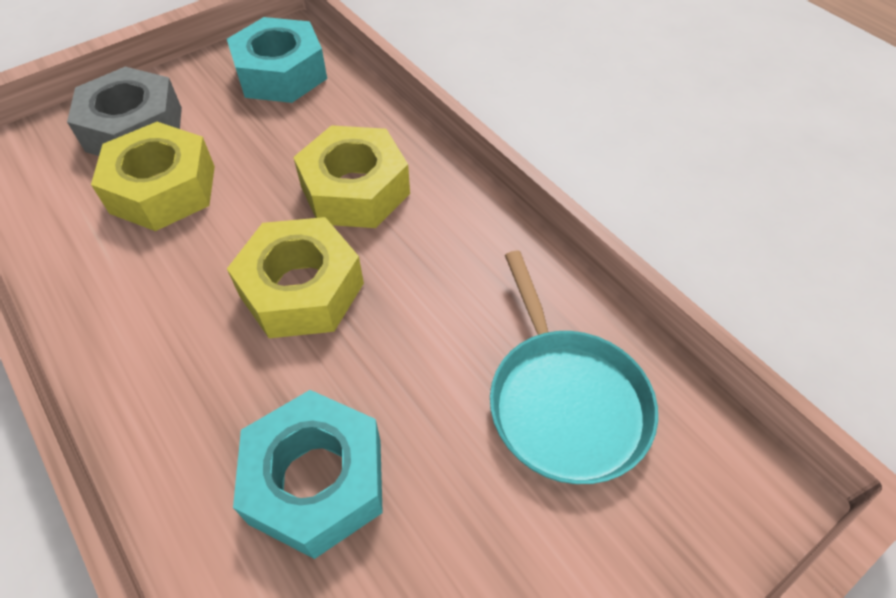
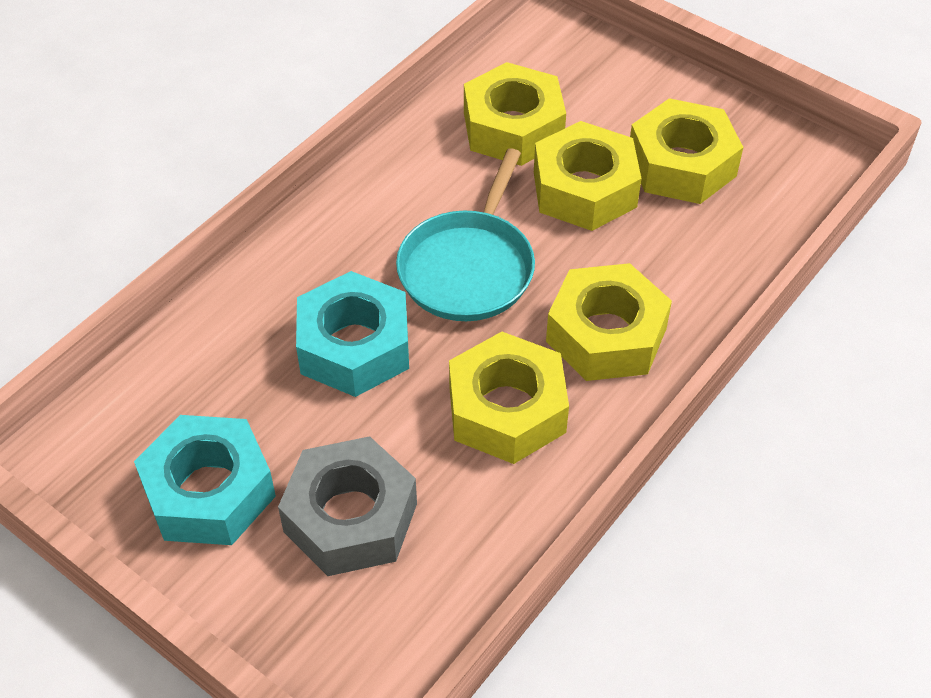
yellow nut: [91,122,215,231] [227,217,364,338] [293,125,410,228] = 3 -> [449,332,569,464] [464,62,566,166] [534,121,642,231] [546,263,672,381] [630,98,743,204] = 5

